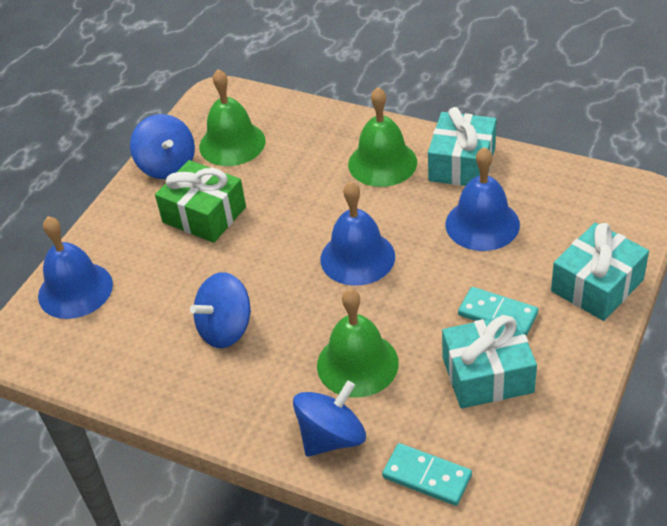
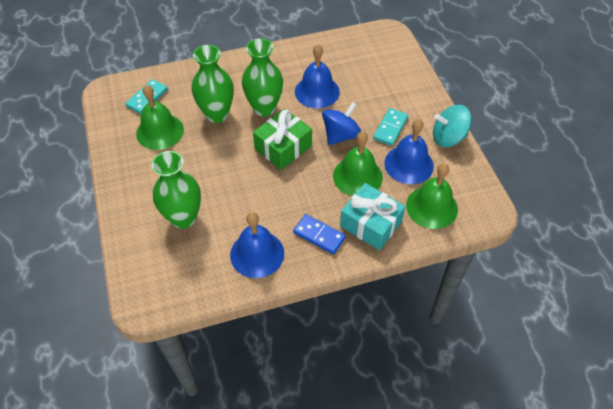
blue domino: none = 0 -> [293,214,346,254] = 1
blue spinning top: [130,114,195,179] [190,272,251,348] [293,381,366,457] = 3 -> [322,102,362,145] = 1
green vase: none = 0 -> [152,151,201,229] [192,45,234,123] [242,38,283,116] = 3
turquoise gift: [428,107,496,186] [442,314,537,409] [551,223,649,321] = 3 -> [340,183,406,250] = 1
turquoise spinning top: none = 0 -> [433,105,472,147] = 1

